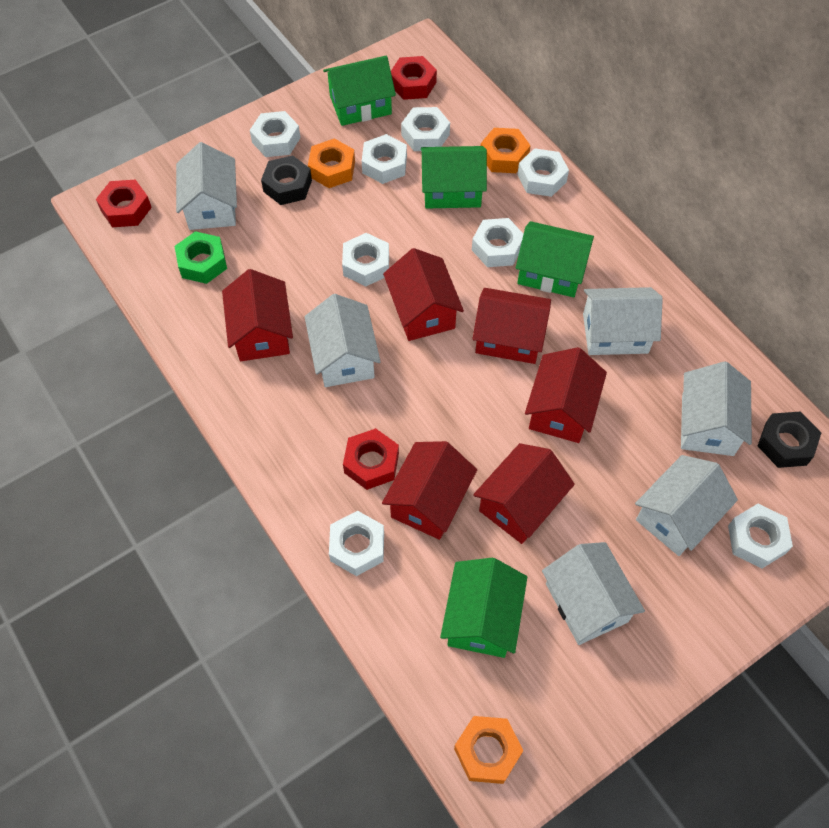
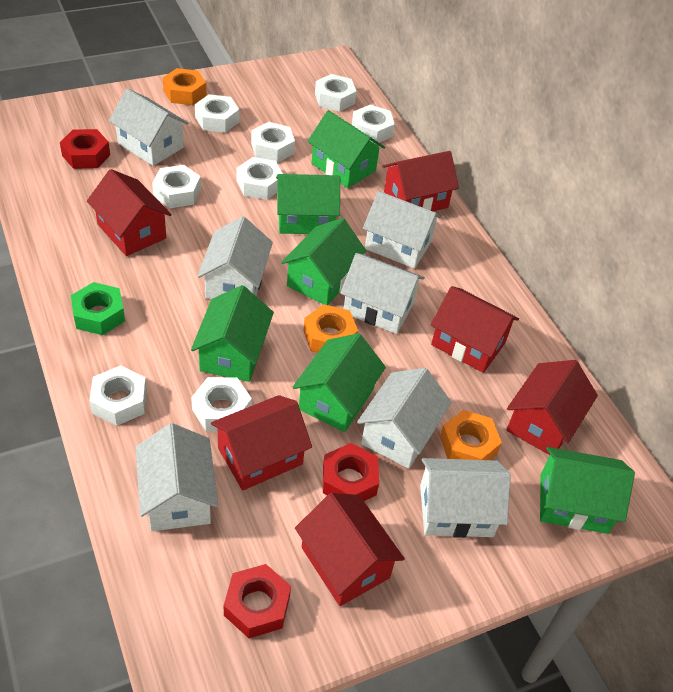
black nut: [261,155,312,205] [758,412,821,468] = 2 -> none = 0
green house: [323,56,396,126] [421,146,487,209] [440,558,527,658] [516,221,594,297] = 4 -> [191,285,274,382] [276,174,340,234] [281,218,366,305] [292,333,386,432] [307,110,385,188] [540,447,635,534] = 6
white house: [176,142,237,230] [305,294,381,387] [542,542,645,645] [583,287,663,355] [635,455,738,556] [681,361,752,456] = 6 -> [109,88,188,166] [135,423,218,531] [197,216,273,299] [340,253,425,334] [357,368,452,469] [363,191,442,269] [420,458,511,538] = 7

